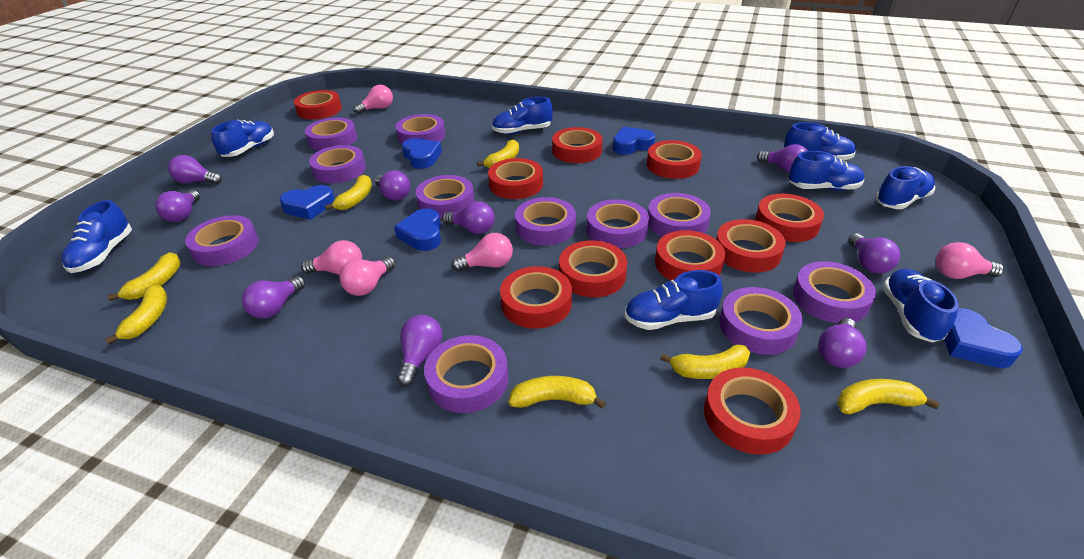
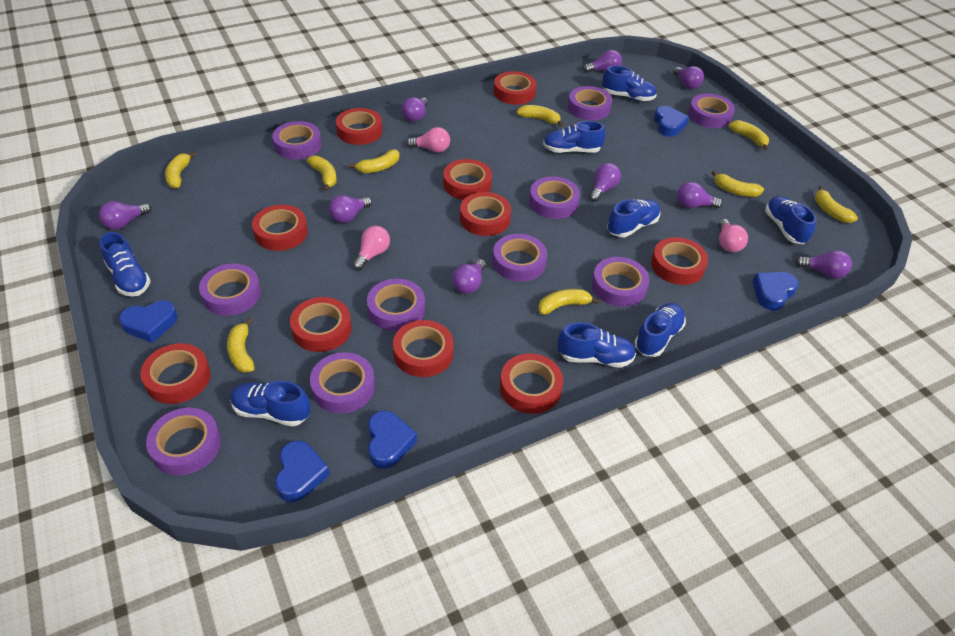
pink light bulb: [301,240,362,275] [340,257,396,296] [353,85,393,114] [451,233,513,271] [936,242,1004,279] = 5 -> [353,226,390,270] [406,127,450,153] [718,219,748,252] = 3
purple tape: [185,215,258,266] [305,117,357,151] [309,145,366,183] [396,114,445,144] [415,175,474,219] [424,335,508,413] [515,197,576,245] [587,199,649,248] [648,193,711,237] [719,287,803,355] [793,261,876,323] = 11 -> [146,408,221,475] [199,264,261,316] [272,121,322,160] [310,352,375,413] [367,279,425,332] [493,234,547,282] [529,176,580,219] [568,86,612,120] [592,257,649,307] [688,94,735,128] = 10
yellow banana: [105,285,167,345] [108,252,181,301] [325,175,372,210] [477,139,519,168] [508,376,606,409] [660,344,750,379] [837,379,940,414] = 7 -> [165,152,196,189] [227,318,255,373] [307,155,337,191] [349,149,400,173] [517,105,563,126] [538,289,599,314] [711,170,764,197] [728,120,769,150] [815,186,858,223] = 9

